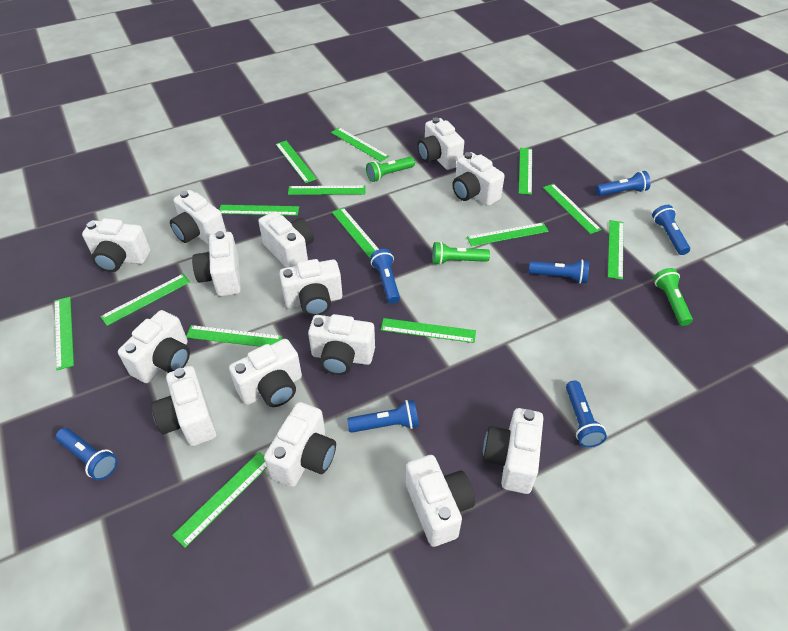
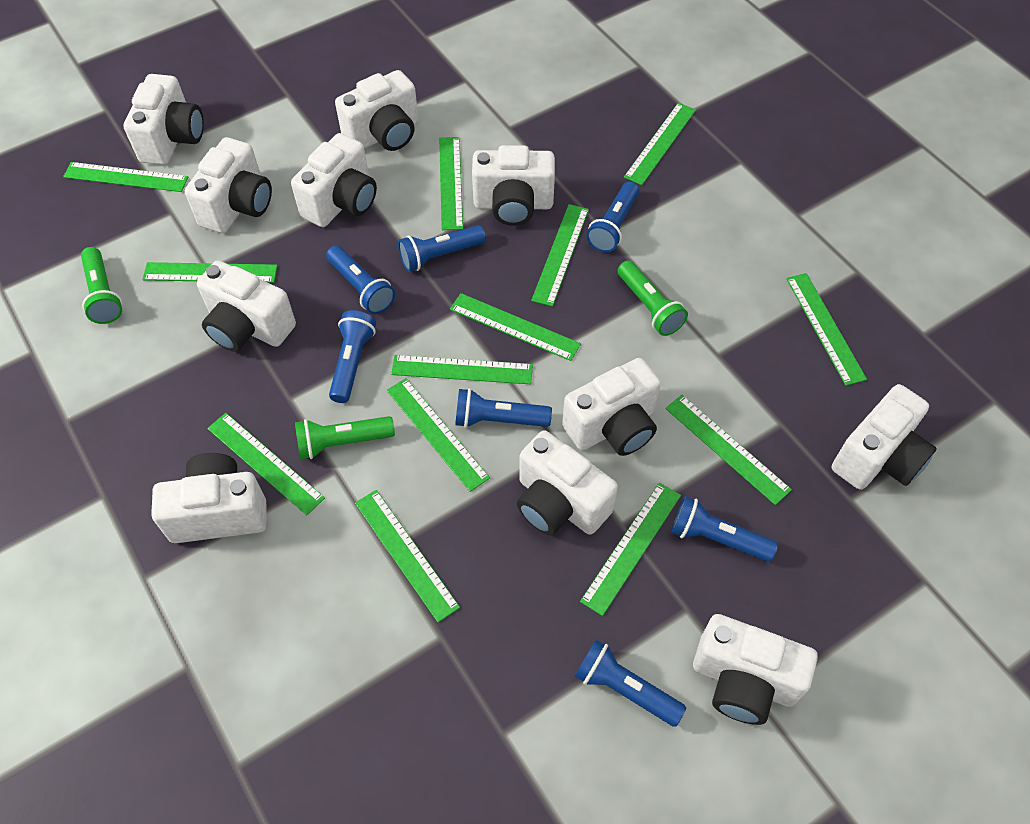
green ruler: [54,297,74,370] [100,274,190,326] [172,452,267,548] [186,325,282,347] [219,205,299,216] [276,141,317,183] [288,186,366,195] [331,127,389,162] [332,208,379,258] [381,318,476,343] [467,223,549,246] [519,148,532,195] [543,184,601,234] [608,220,624,280] = 14 -> [63,162,188,192] [142,262,277,283] [207,413,325,515] [355,490,460,622] [387,378,490,492] [391,355,533,384] [439,137,463,230] [450,293,581,361] [531,204,589,306] [580,483,681,616] [624,103,696,185] [665,395,792,505] [786,273,867,386] = 13
white camera: [82,218,151,272] [118,310,190,383] [151,366,217,446] [170,190,226,245] [192,231,241,297] [229,339,302,407] [258,211,314,268] [264,402,336,487] [279,259,342,316] [308,314,375,375] [406,455,475,547] [417,117,464,170] [452,152,505,206] [483,408,543,494] = 14 -> [124,74,204,165] [151,453,267,543] [185,137,272,233] [197,260,296,352] [291,133,377,227] [335,70,418,151] [472,145,555,226] [517,430,618,535] [562,358,661,456] [693,614,818,725] [832,384,937,490] = 11

